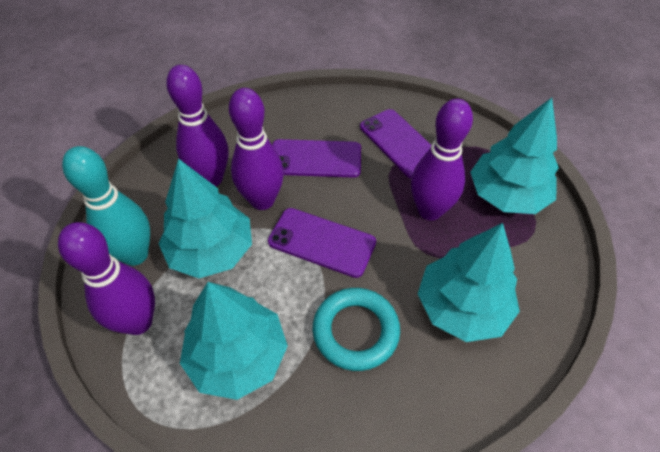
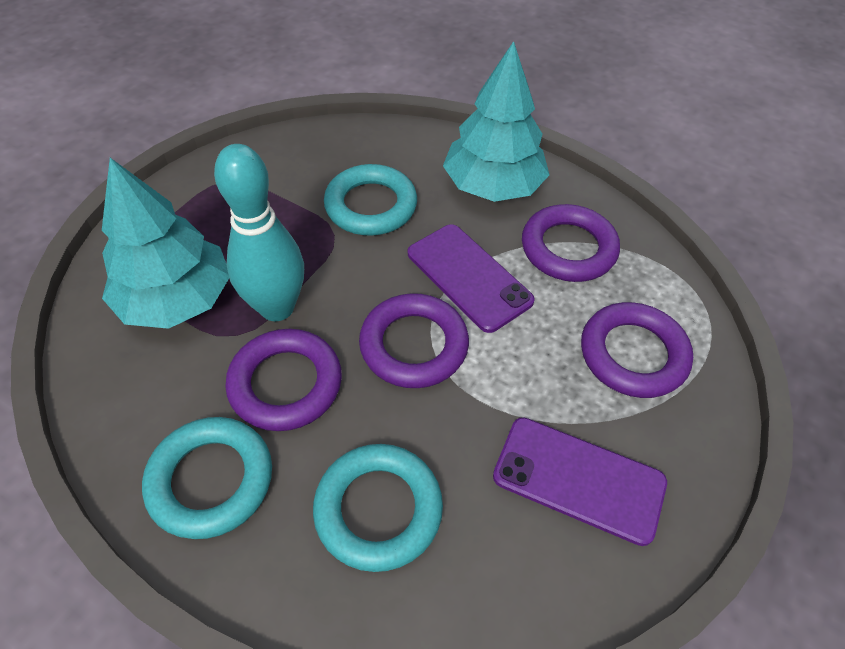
purple bowling pin: [58,222,155,335] [166,65,228,186] [229,88,284,210] [411,99,473,221] = 4 -> none = 0
purple phone: [268,208,376,278] [272,139,361,178] [360,109,431,178] = 3 -> [408,224,535,333] [493,417,667,546] = 2
purple ring: none = 0 -> [225,329,342,431] [359,293,469,388] [522,204,620,282] [581,302,693,398] = 4
turquoise ring: [313,288,400,371] = 1 -> [142,417,272,539] [313,444,443,572] [324,164,417,235] = 3
turquoise tree: [158,159,252,278] [180,282,288,400] [418,223,520,342] [471,98,559,214] = 4 -> [102,158,229,329] [443,41,550,202] = 2

